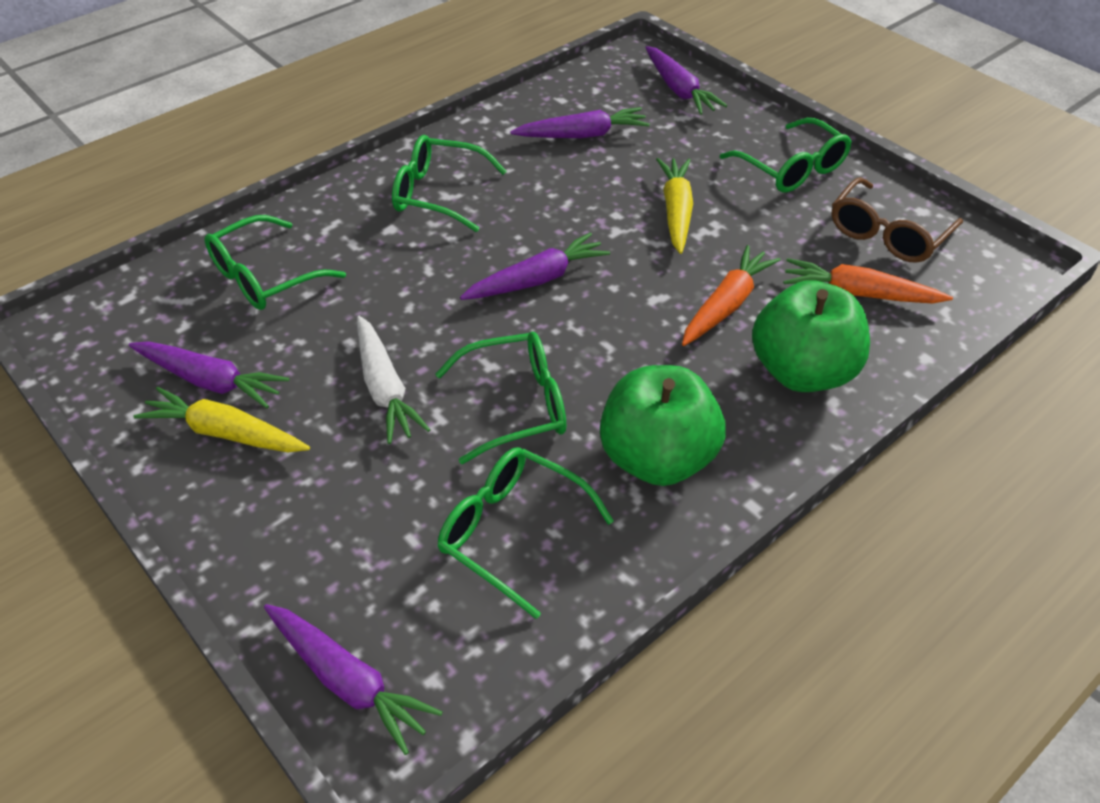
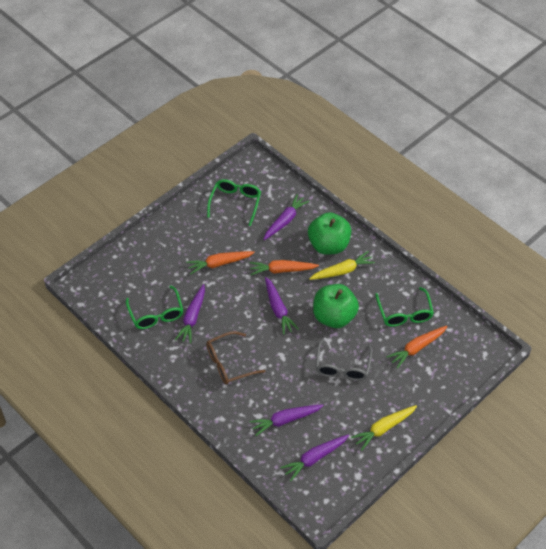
green glasses: [205,215,346,310] [392,135,507,232] [435,332,566,464] [438,447,614,619] [720,118,852,192] = 5 -> [126,285,183,329] [207,179,261,226] [375,287,434,327] = 3
grey glasses: none = 0 -> [316,339,372,381] = 1
orange carrot: [682,245,781,346] [783,258,953,303] = 2 -> [186,251,255,275] [249,260,319,275] [386,326,448,369] = 3
white carrot: [357,316,430,444] = 1 -> none = 0

